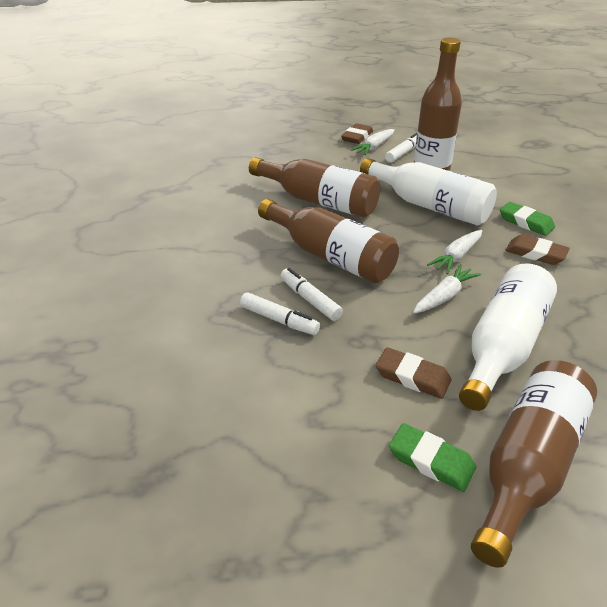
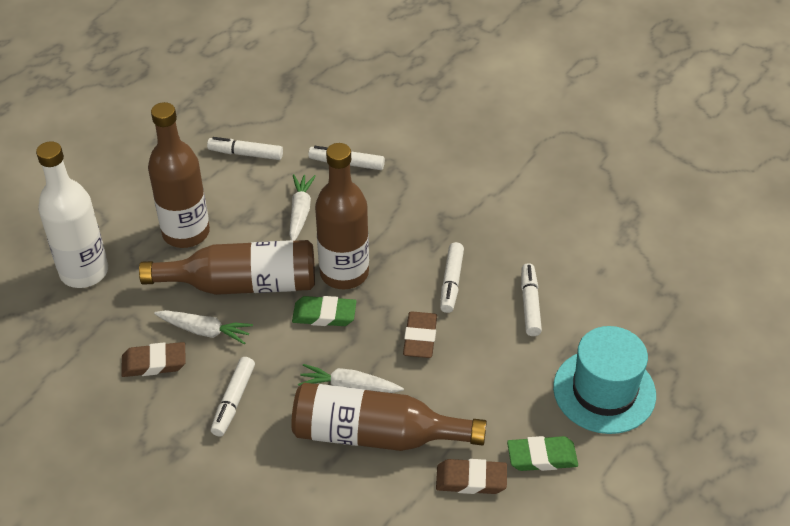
turquoise hat: none = 0 -> [553,326,656,434] = 1
white bottle: [360,158,497,225] [459,263,557,411] = 2 -> [36,141,108,288] = 1
white marker: [240,292,320,335] [280,268,343,321] [385,133,417,163] = 3 -> [207,137,283,160] [211,357,255,436] [308,146,385,170] [440,242,464,313] [521,263,542,336] = 5

